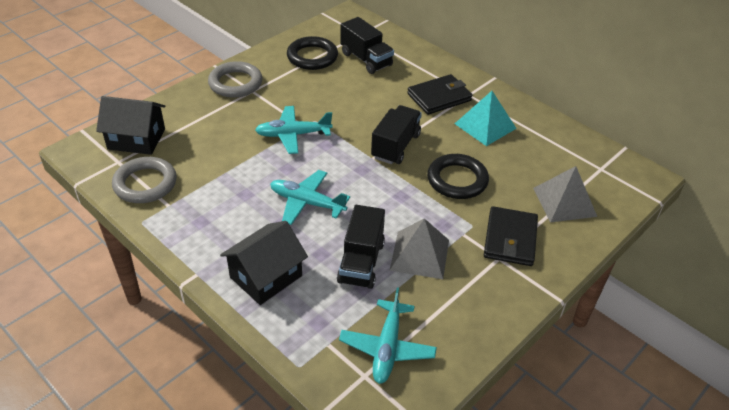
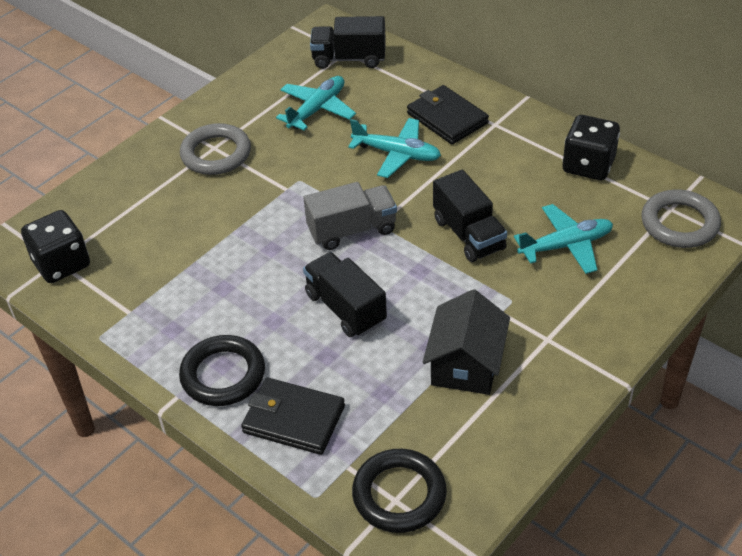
black dice: none = 0 -> [21,210,90,283] [563,115,620,180] = 2
black house: [96,96,165,155] [220,221,308,305] = 2 -> [423,289,510,395] = 1
grey pyramid: [389,218,449,279] [533,166,597,222] = 2 -> none = 0
grey truck: none = 0 -> [303,182,397,250] = 1
turquoise pyramid: [455,91,517,146] = 1 -> none = 0

